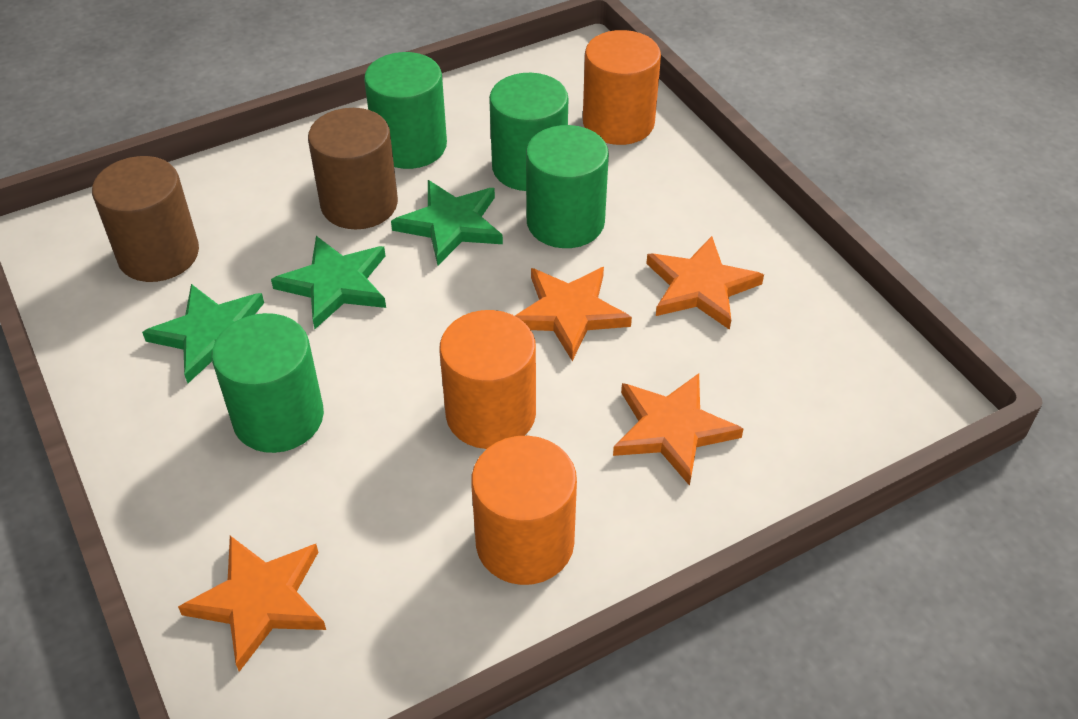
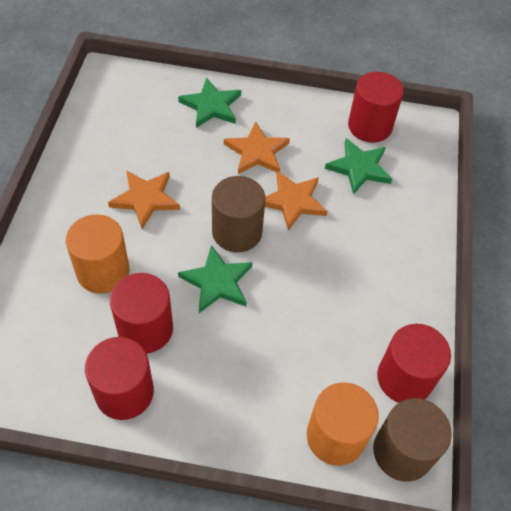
green cylinder: [212,313,324,453] [364,52,447,169] [489,73,568,191] [526,125,609,248] = 4 -> none = 0
orange cylinder: [439,310,536,449] [471,436,577,585] [583,30,661,145] = 3 -> [66,214,129,294] [307,382,379,466] = 2
orange star: [178,536,326,672] [515,267,632,361] [613,373,744,486] [646,236,764,330] = 4 -> [108,170,180,229] [224,121,290,174] [265,171,328,231] = 3
red cylinder: none = 0 -> [85,337,154,420] [110,273,173,353] [348,72,404,143] [377,324,451,403] = 4

